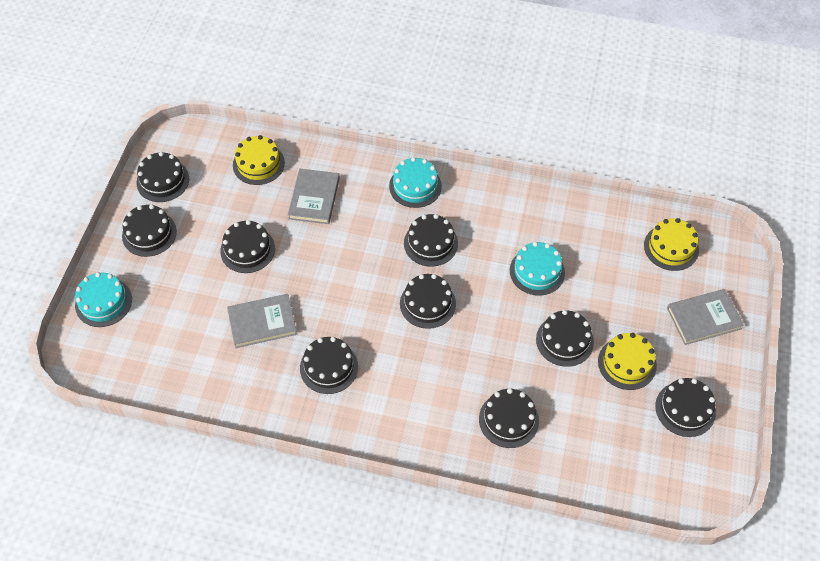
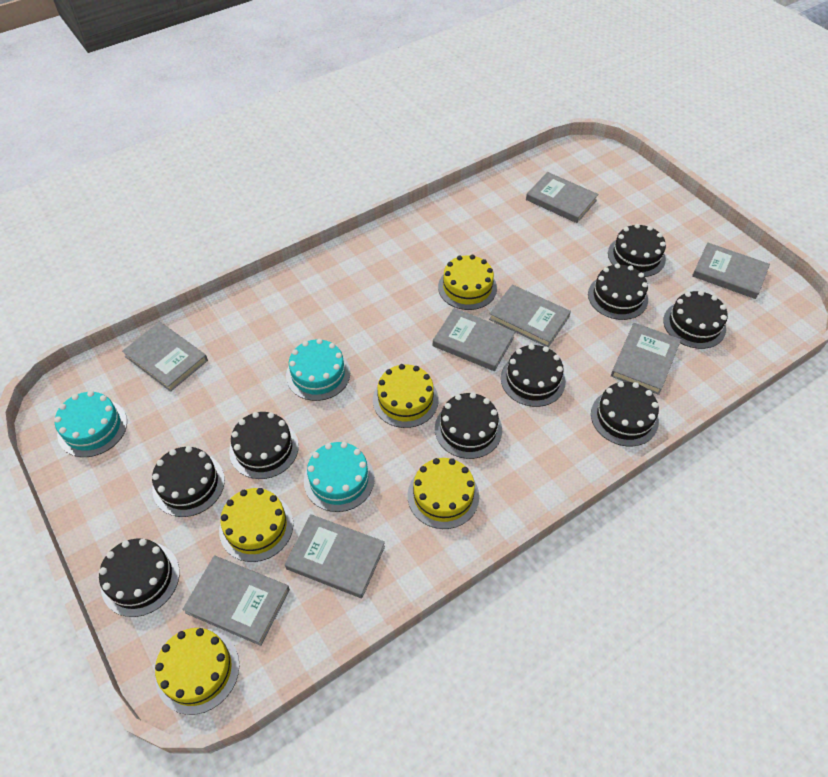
grey book: [227,294,297,348] [288,169,340,224] [667,289,744,345] = 3 -> [122,322,208,392] [182,556,290,646] [285,514,385,598] [433,308,515,371] [489,284,571,347] [526,172,598,223] [611,323,681,395] [692,242,770,299] = 8
yellow cake: [233,135,285,185] [598,333,657,390] [644,218,699,271] = 3 -> [155,628,239,715] [219,488,293,562] [373,364,439,428] [408,458,479,529] [438,255,497,310] = 5

